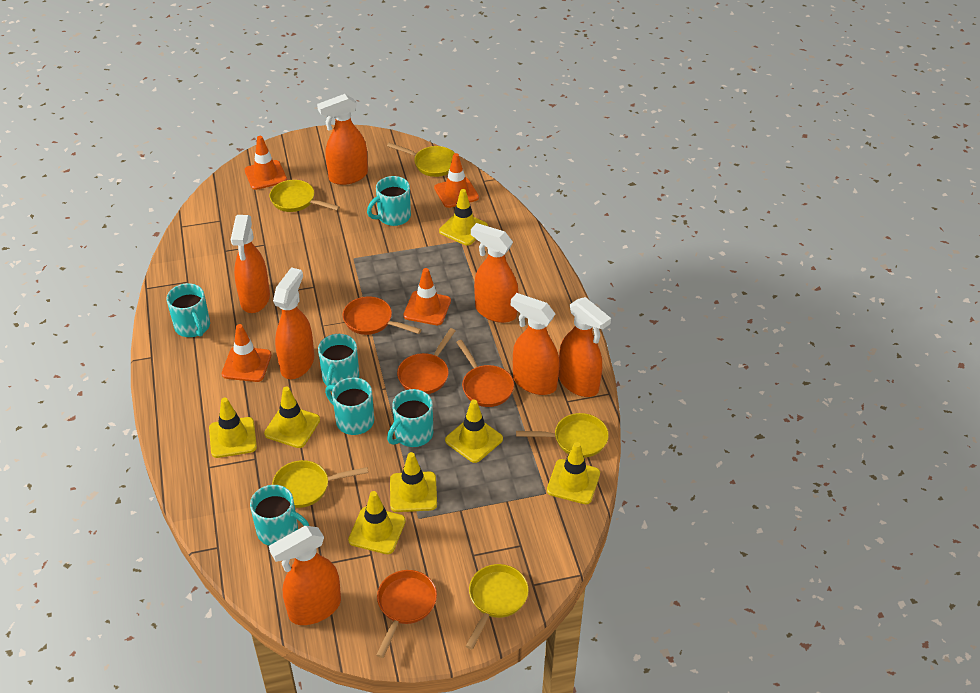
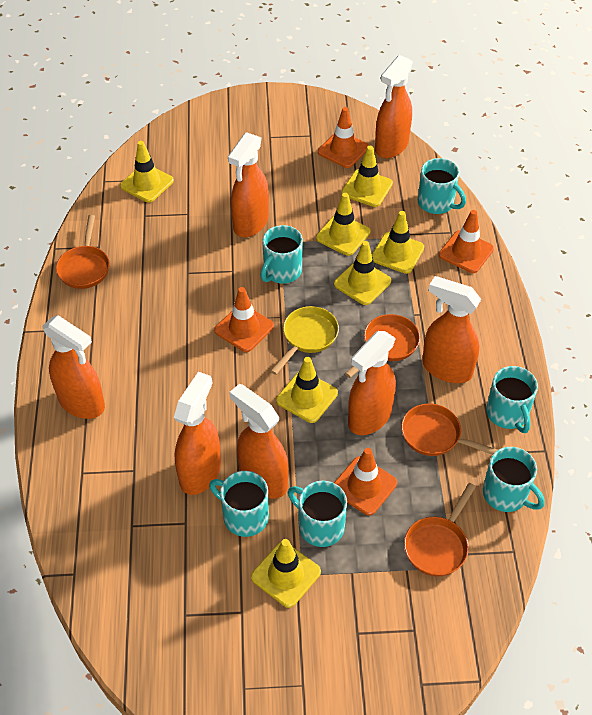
yellow pan: [270,180,340,212] [272,460,368,508] [387,143,455,177] [466,564,529,649] [516,413,609,458] = 5 -> [271,306,339,375] = 1

